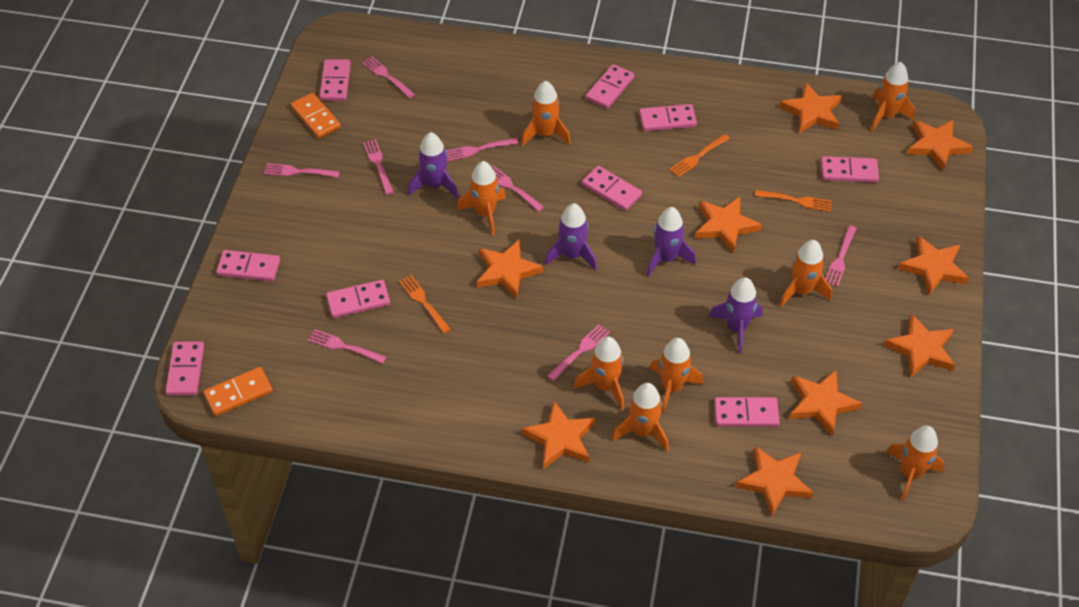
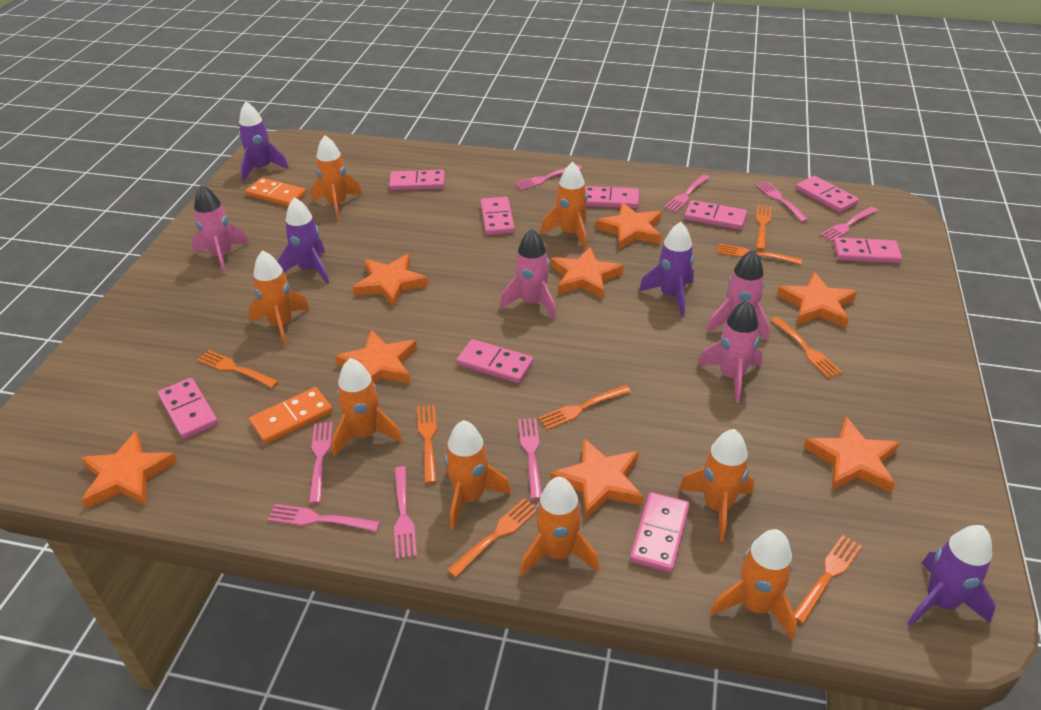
orange fork: [399,275,451,334] [669,134,730,177] [755,190,832,212] = 3 -> [197,350,279,388] [417,405,437,484] [447,498,536,578] [538,385,631,430] [717,244,802,265] [756,205,772,250] [771,317,842,378] [793,535,862,624] = 8
orange star: [477,240,543,299] [522,401,595,469] [695,197,762,253] [736,446,813,516] [779,83,842,133] [789,369,862,436] [884,314,955,377] [898,236,969,295] [907,119,973,171] = 9 -> [81,431,177,509] [335,330,417,384] [353,254,428,307] [551,247,623,299] [551,438,644,520] [595,203,662,249] [777,272,857,328] [804,417,900,493] = 8
pink rocket: none = 0 -> [192,185,249,274] [500,229,556,319] [697,300,762,403] [706,250,770,341] = 4

